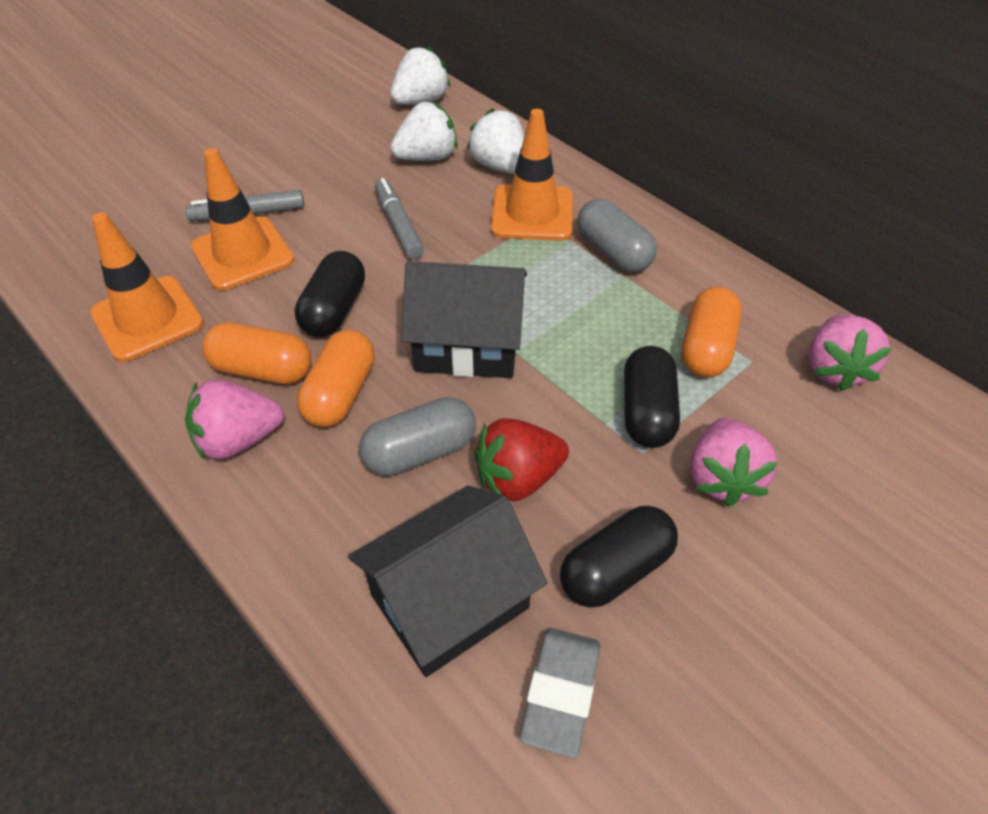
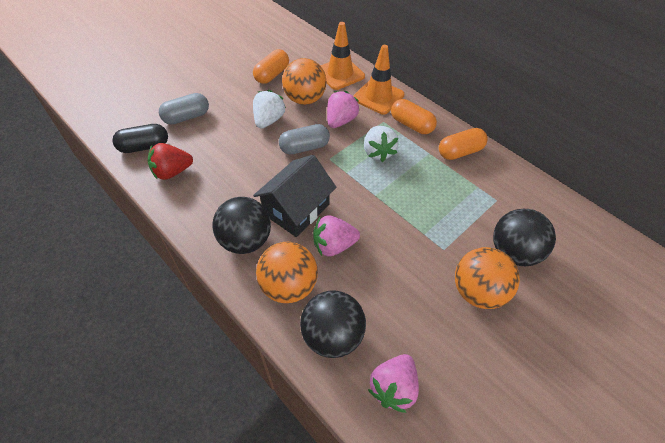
black ball: none = 0 -> [212,197,271,254] [300,291,366,358] [493,209,556,266] = 3
black capsule: [295,251,365,337] [560,506,678,608] [624,346,680,448] = 3 -> [112,124,168,153] = 1
black house: [348,485,547,677] [401,261,527,378] = 2 -> [253,155,337,237] = 1
grey eraser: [519,628,600,758] = 1 -> none = 0
grey marker: [185,190,304,221] [375,178,424,259] = 2 -> none = 0
orange ball: none = 0 -> [256,242,318,303] [282,58,327,105] [455,247,520,309] = 3
orange traffic cone: [90,213,204,362] [191,148,294,291] [491,109,573,241] = 3 -> [320,22,365,90] [353,45,404,115] = 2
white strawberry: [390,102,458,161] [391,46,450,105] [467,108,524,174] = 3 -> [253,90,286,129] [364,126,399,162] = 2

